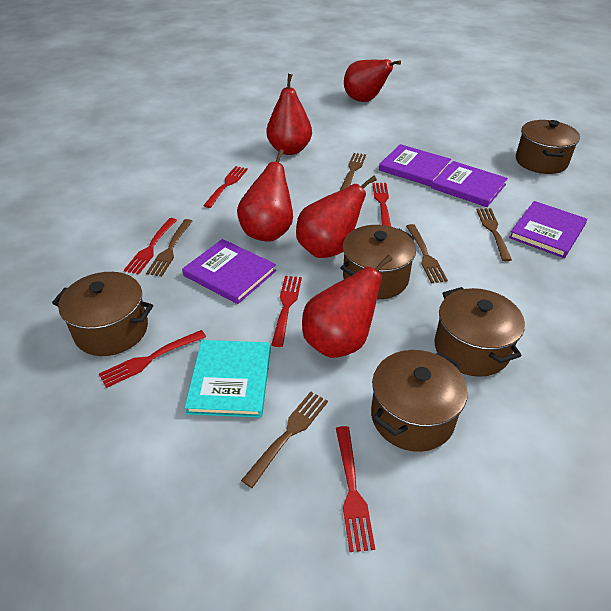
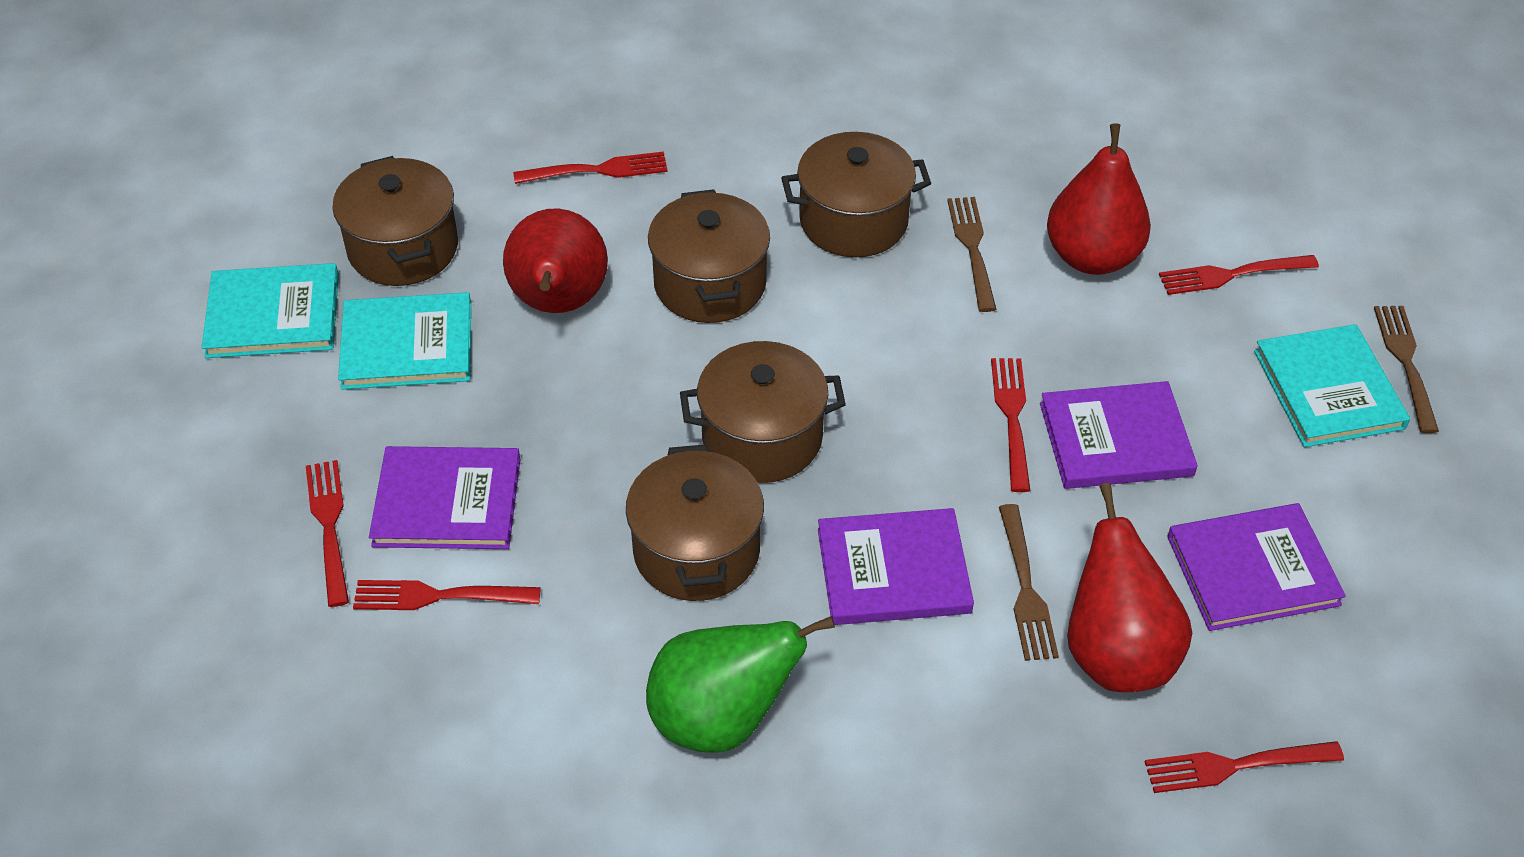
brown fork: [146,219,193,277] [241,392,328,488] [340,153,366,190] [406,224,448,283] [476,208,512,261] = 5 -> [947,197,996,312] [999,504,1059,661] [1374,306,1439,433] = 3
green pear: none = 0 -> [646,616,835,753] = 1
red pear: [237,149,293,241] [267,74,312,155] [296,176,377,258] [302,255,393,358] [344,59,401,102] = 5 -> [503,208,608,313] [1047,123,1151,275] [1067,483,1192,692] = 3
turquoise book: [185,340,271,418] = 1 -> [201,263,339,358] [338,292,471,390] [1254,324,1410,447] = 3

